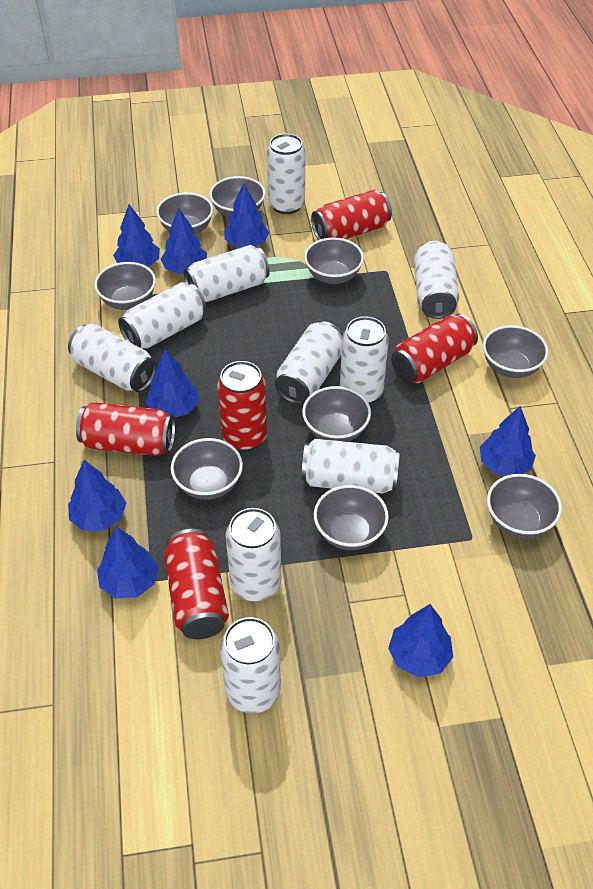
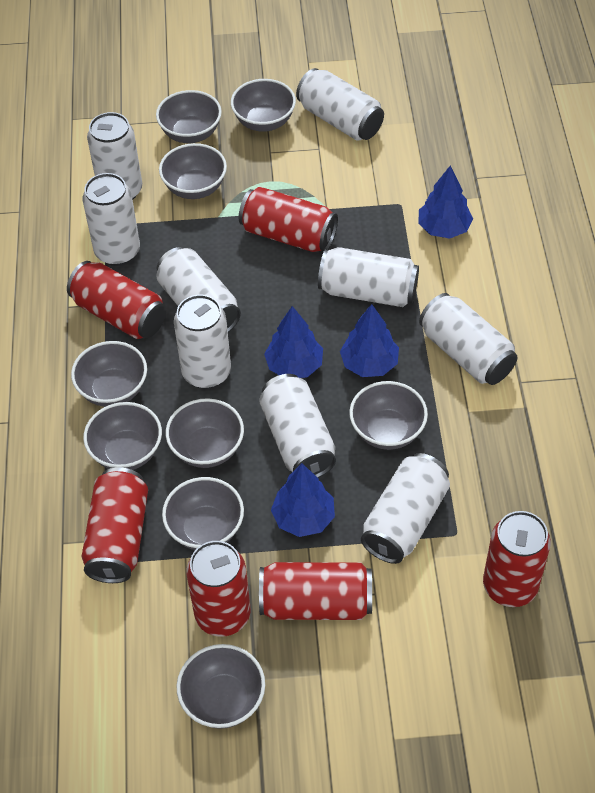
blue tree: [68,460,126,531] [97,527,158,599] [113,204,160,267] [145,349,199,418] [161,208,207,274] [224,183,269,247] [388,604,453,677] [480,406,536,476] = 8 -> [264,306,323,378] [271,463,335,537] [340,304,399,377] [418,165,473,239] = 4
red can: [76,402,175,456] [164,529,229,639] [217,361,267,451] [311,190,392,240] [391,314,478,383] = 5 -> [67,261,166,339] [82,467,148,583] [186,541,250,637] [239,187,338,252] [259,562,372,620] [483,511,551,607] = 6
white can: [68,324,157,392] [118,282,206,348] [184,245,270,302] [220,617,281,714] [225,508,281,601] [267,134,305,214] [275,321,343,404] [302,439,400,494] [340,316,389,404] [414,241,459,319] = 10 -> [83,173,140,266] [87,112,142,200] [156,247,241,332] [174,295,231,389] [259,374,336,478] [296,68,384,141] [318,247,419,307] [361,453,450,564] [419,293,517,385] = 9

